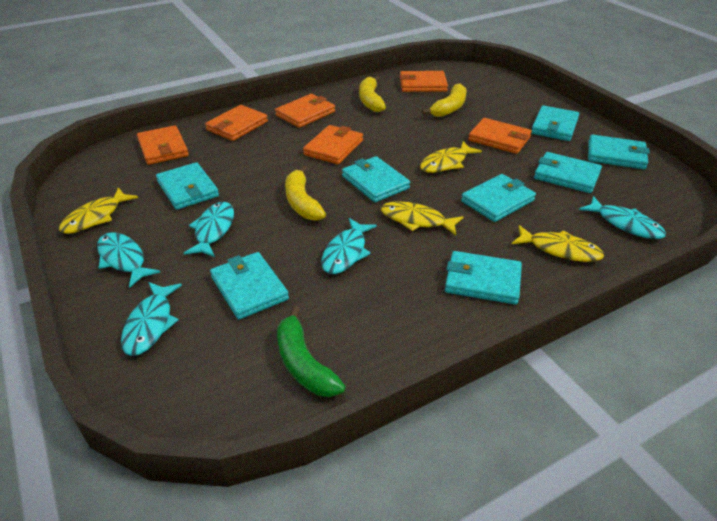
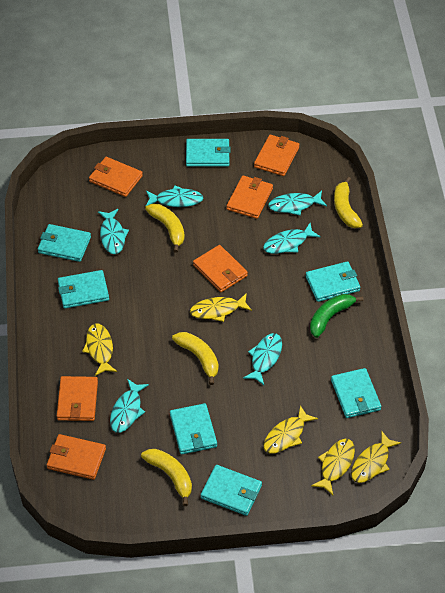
turquoise fish: [97,232,160,288] [121,282,182,356] [184,202,234,257] [321,218,377,274] [579,196,666,239] = 5 -> [98,209,129,254] [110,379,149,433] [145,186,204,207] [243,333,282,385] [263,223,321,254] [268,191,327,216] = 6
turquoise wallet: [156,162,219,210] [210,252,289,320] [342,156,410,202] [445,251,522,305] [461,174,536,222] [531,105,579,141] [534,152,602,193] [588,134,650,169] = 8 -> [38,224,91,262] [58,270,109,309] [170,403,217,454] [186,139,231,167] [201,465,262,516] [306,261,360,302] [331,368,381,418] = 7
yellow banana: [285,165,326,221] [359,76,386,112] [422,83,466,117] = 3 -> [141,449,192,506] [145,204,185,253] [172,332,219,385] [334,177,363,228] = 4
yellow fish: [59,187,138,234] [381,201,463,235] [420,141,482,173] [512,225,604,262] = 4 -> [82,323,117,376] [190,293,252,322] [264,405,318,454] [311,439,355,495] [351,431,401,483] = 5

